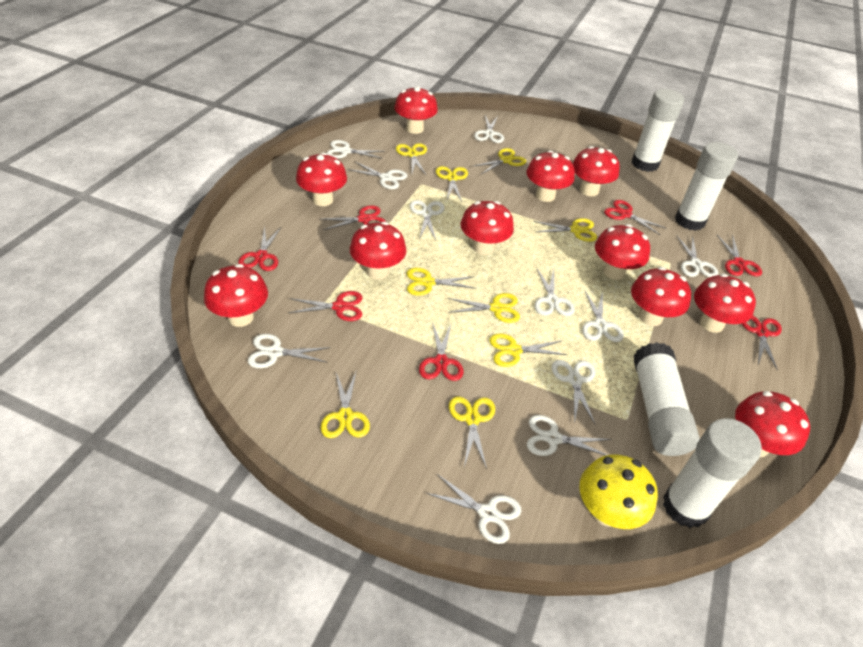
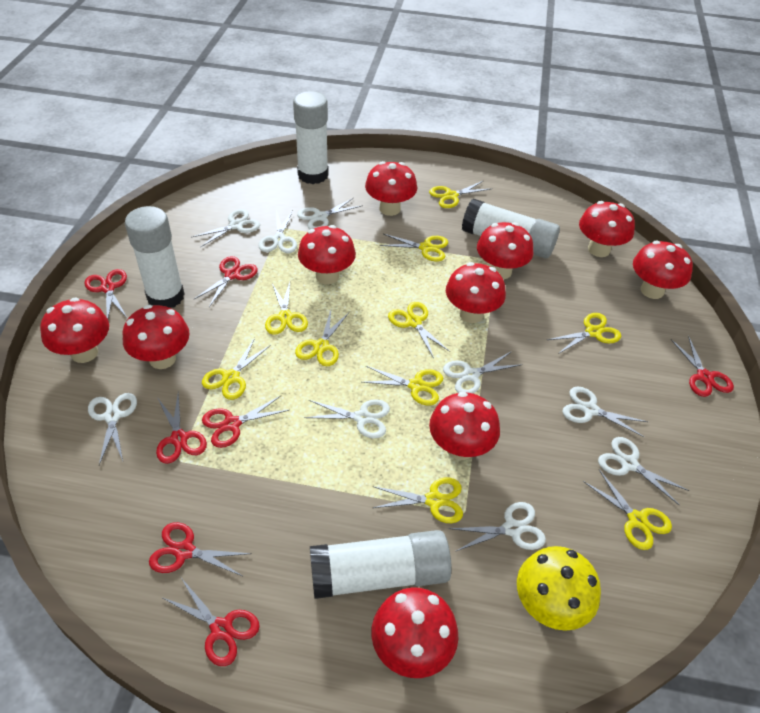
red mushroom: [204,264,268,327] [296,152,347,206] [350,222,406,280] [394,86,438,134] [461,201,514,255] [526,150,575,202] [572,146,620,196] [595,224,650,280] [631,267,691,326] [694,273,756,333] [735,391,810,457] = 11 -> [40,297,109,363] [123,305,190,369] [298,225,356,284] [365,161,417,216] [371,588,458,678] [429,392,500,460] [446,262,506,323] [477,222,533,280] [579,201,635,257] [633,241,693,299] = 10
white scissors: [248,334,331,368] [327,140,385,159] [347,162,407,189] [410,200,445,240] [426,474,521,544] [474,115,504,143] [527,415,612,456] [535,269,575,316] [552,360,596,425] [582,290,624,342] [676,235,718,277] = 11 -> [88,393,137,465] [192,209,260,247] [258,210,297,253] [297,198,363,229] [304,399,390,438] [443,351,523,394] [449,502,546,552] [563,387,648,437] [598,437,689,505] = 9
yellow scissors: [321,370,370,438] [396,143,427,176] [407,268,476,296] [436,166,468,201] [448,293,520,323] [449,397,495,469] [472,148,526,174] [489,334,567,367] [533,218,597,242] = 9 -> [202,338,271,400] [265,282,308,335] [295,310,349,366] [362,366,443,405] [373,477,463,523] [379,234,448,262] [388,302,450,358] [429,181,491,208] [547,313,621,354] [583,470,672,550] = 10

